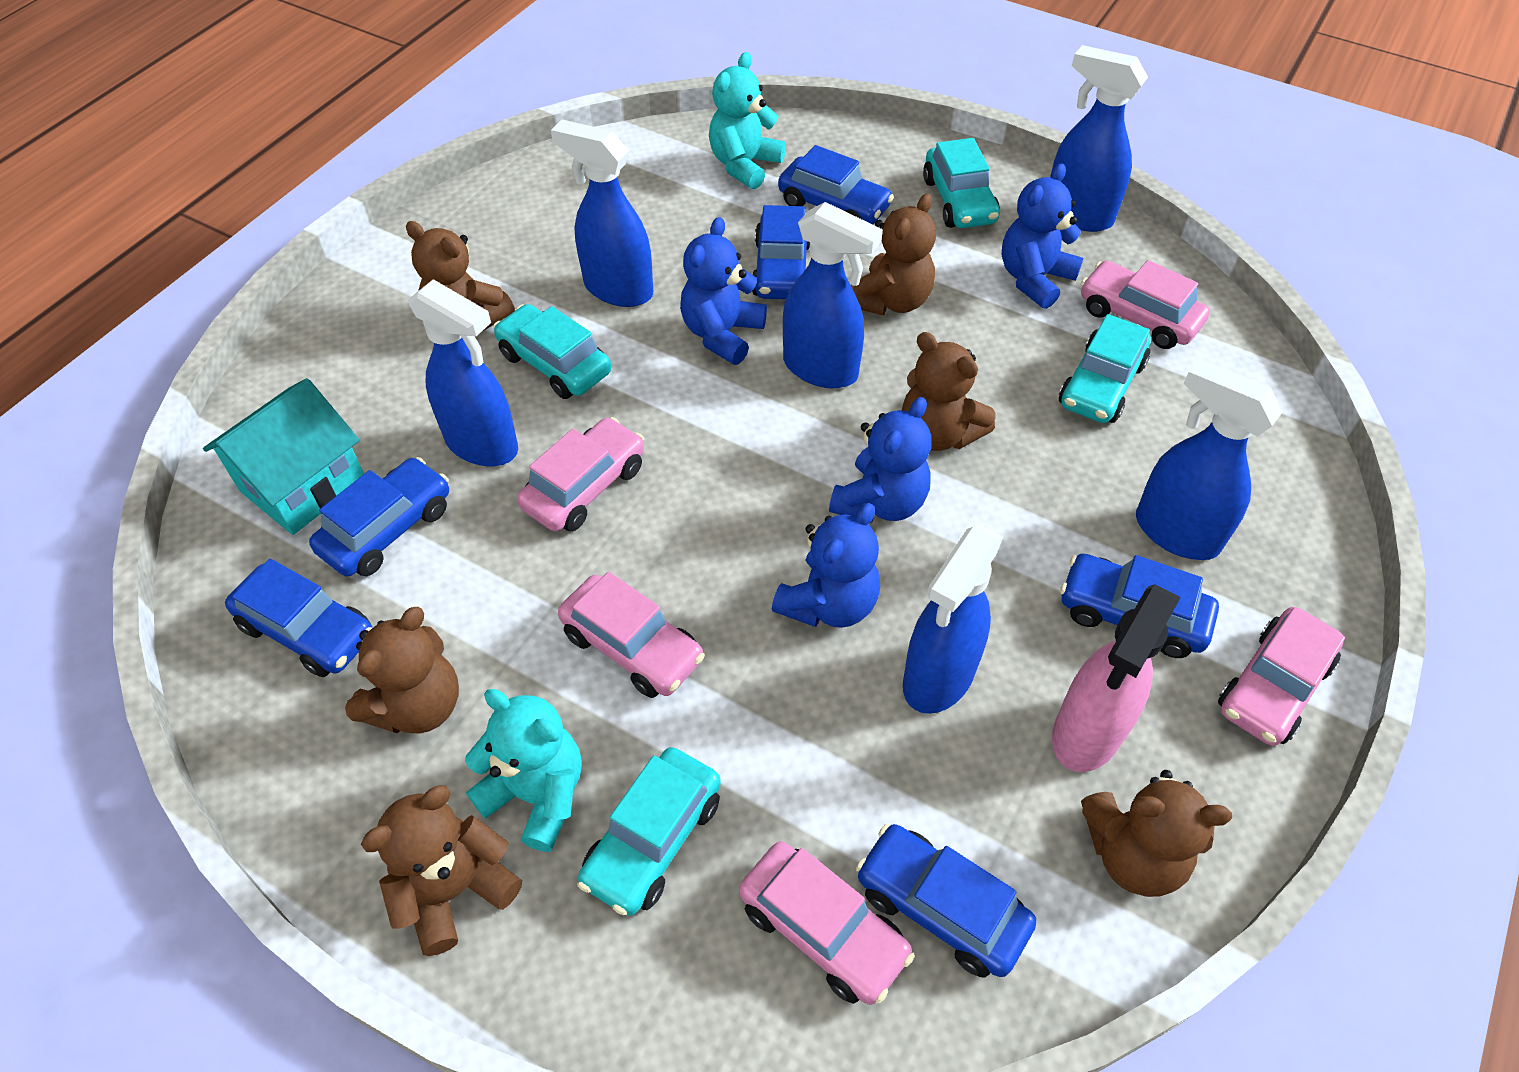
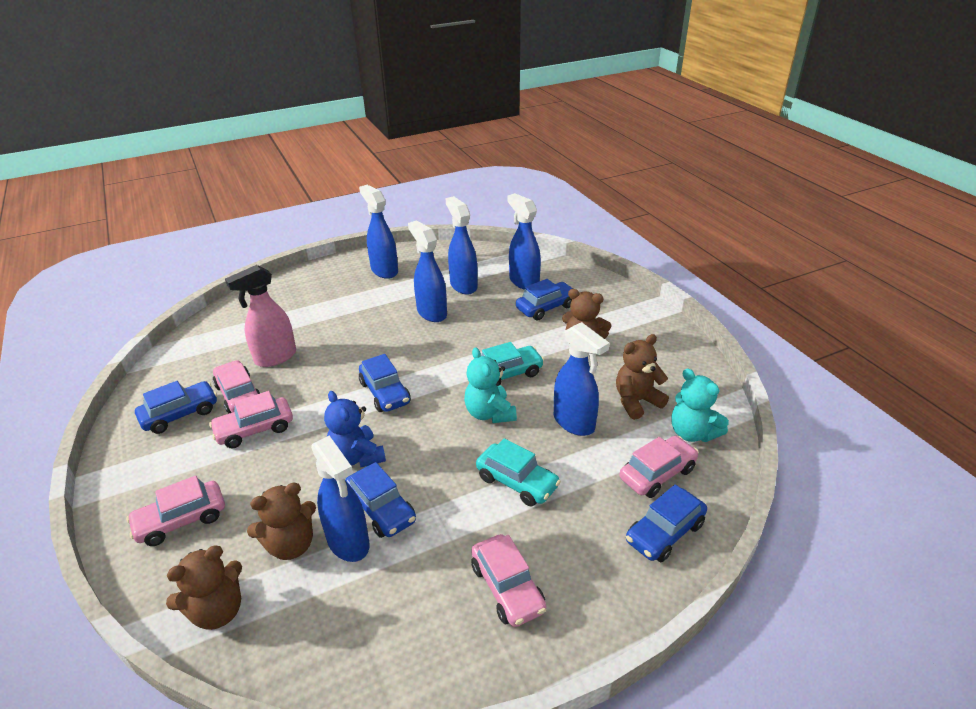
blue car: [225,559,373,677] [309,457,449,576] [752,205,810,299] [778,145,894,224] [856,824,1037,978] [1060,553,1219,658] = 6 -> [135,381,217,434] [345,462,416,538] [359,354,411,412] [516,279,573,321] [626,484,707,562] = 5
blue teddy bear: [680,217,767,365] [772,503,880,628] [829,397,932,523] [1002,163,1083,309] = 4 -> [324,391,386,467] = 1
brown teddy bear: [345,607,459,734] [361,785,522,956] [406,221,515,331] [851,193,936,315] [902,332,995,451] [1081,770,1232,897] = 6 -> [166,546,242,630] [247,482,316,560] [562,289,611,344] [616,334,669,420] = 4
turquoise car: [493,304,611,399] [577,747,721,916] [923,138,1000,228] [1059,314,1151,423] = 4 -> [476,438,561,506] [481,342,544,386] = 2
turquoise house: [203,378,364,535] = 1 -> none = 0

